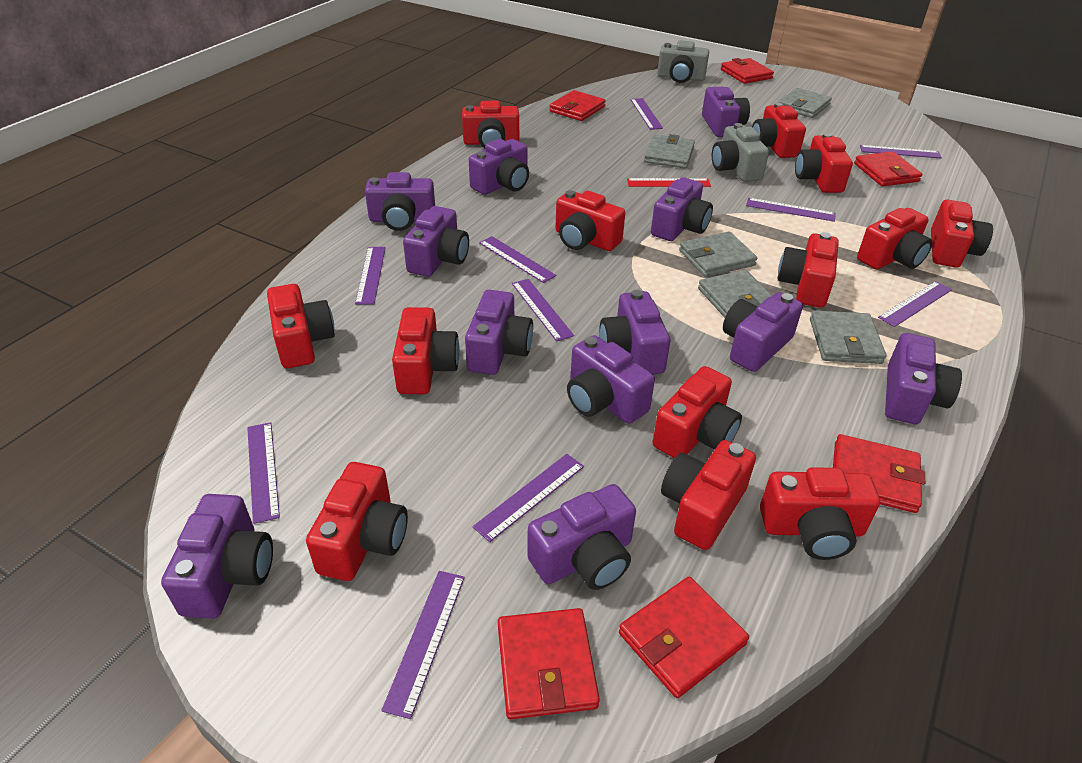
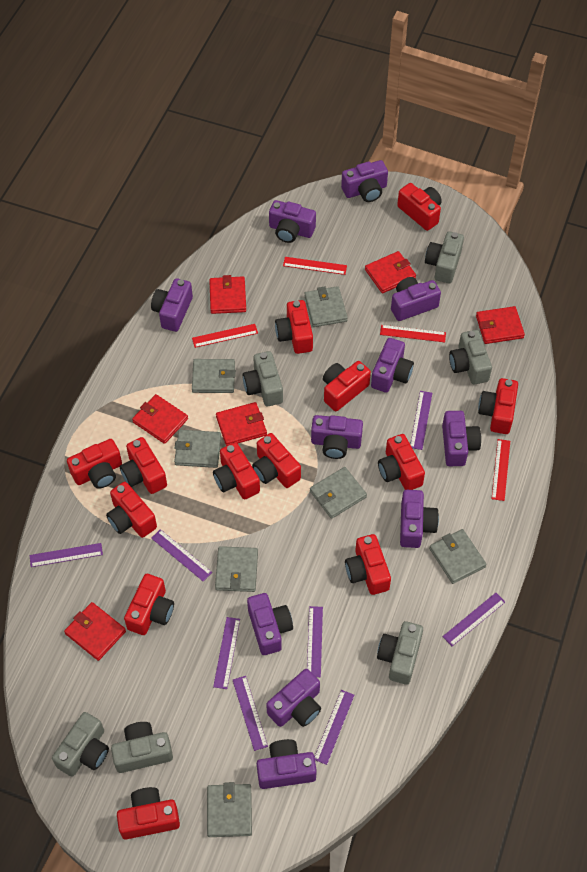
grey camera: [657,40,709,83] [712,123,769,182] = 2 -> [52,712,109,777] [111,722,173,773] [243,351,283,406] [377,621,423,685] [425,231,464,283] [449,330,492,385] = 6
grey wallet: [644,134,695,169] [679,231,757,277] [698,270,772,318] [778,88,832,118] [810,310,886,364] = 5 -> [174,430,221,468] [192,359,236,393] [207,782,252,837] [215,546,258,592] [305,286,348,327] [310,467,367,519] [429,529,487,584] = 7
purple camera: [161,494,273,619] [365,172,435,231] [403,206,469,277] [465,290,533,375] [469,139,529,195] [527,484,636,590] [567,335,655,424] [599,290,670,374] [651,177,713,241] [702,87,750,137] [723,292,803,372] [885,333,962,424] = 12 -> [151,278,193,332] [247,593,293,655] [257,739,317,789] [266,669,321,727] [269,200,316,243] [311,415,363,459] [341,160,388,202] [371,338,414,393] [391,277,441,321] [400,490,439,548] [442,411,481,466] = 11
purple ruler: [247,422,280,524] [355,247,386,305] [381,571,465,719] [473,454,584,542] [479,236,556,283] [512,279,574,341] [630,98,663,130] [746,198,836,222] [860,145,942,158] [878,281,952,327] = 10 -> [30,543,103,567] [151,529,212,581] [213,617,240,689] [233,676,268,751] [307,606,323,677] [315,690,354,765] [410,391,432,450] [442,593,505,646] = 8
red ruler: [627,178,711,187] = 1 -> [192,324,258,348] [283,257,347,275] [380,325,446,342] [492,439,510,501] = 4

